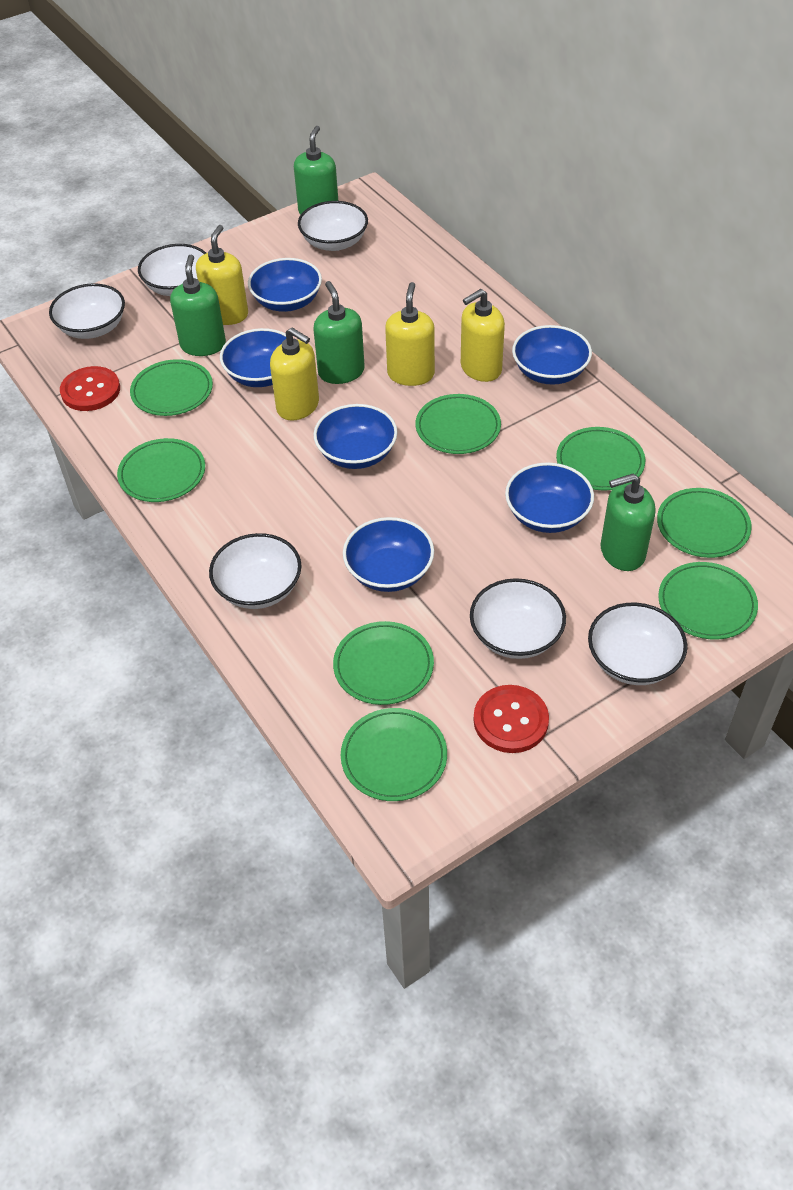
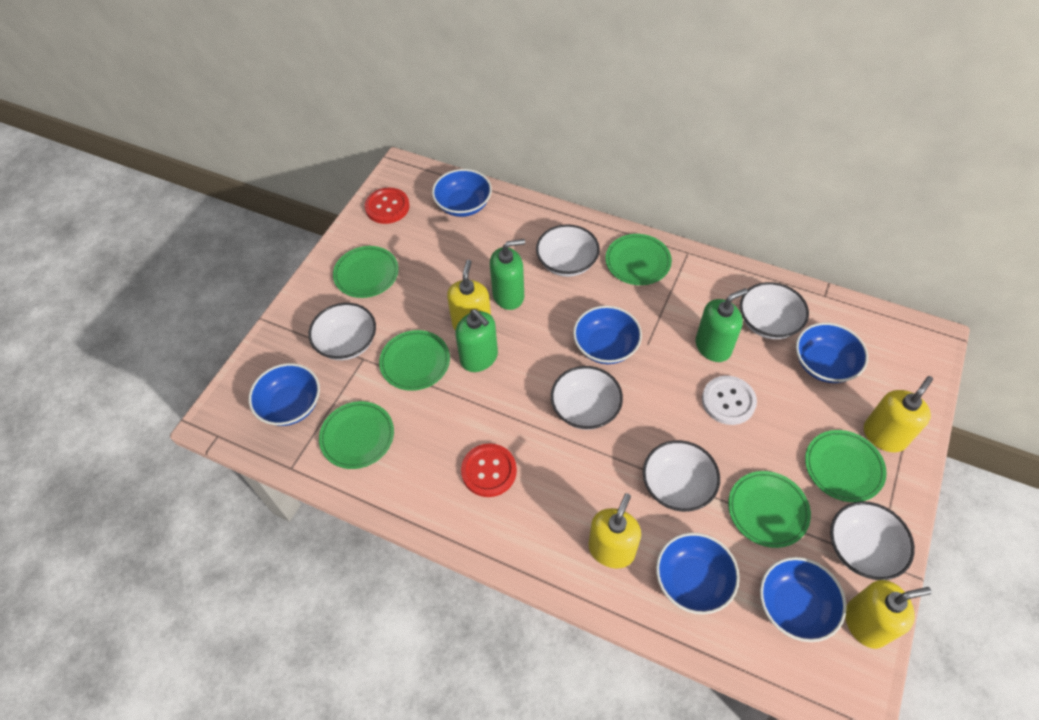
green plate: [117,438,205,502] [130,359,213,416] [333,621,434,705] [341,708,447,801] [416,394,501,454] [556,427,645,490] [657,488,752,558] [658,562,758,640] = 8 -> [319,401,394,469] [333,246,399,298] [379,330,450,391] [606,234,672,285] [728,471,811,548] [805,430,887,502] = 6
green soap dispenser: [170,255,226,356] [294,126,338,215] [313,281,365,384] [600,474,655,571] = 4 -> [455,309,498,372] [490,239,525,310] [696,288,748,362] = 3
white button: none = 0 -> [702,376,757,425] = 1

